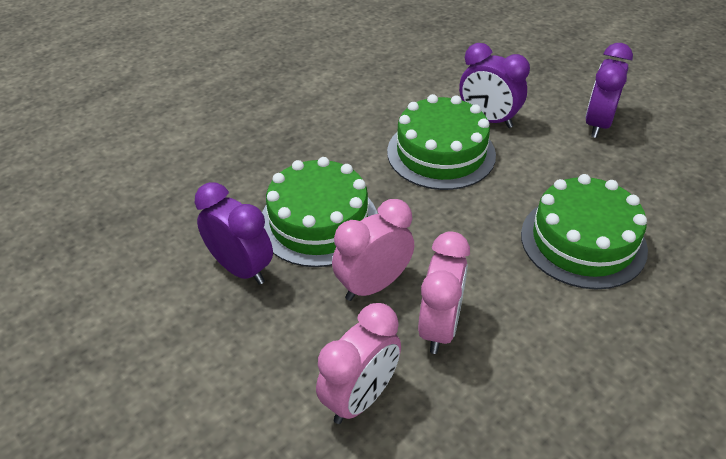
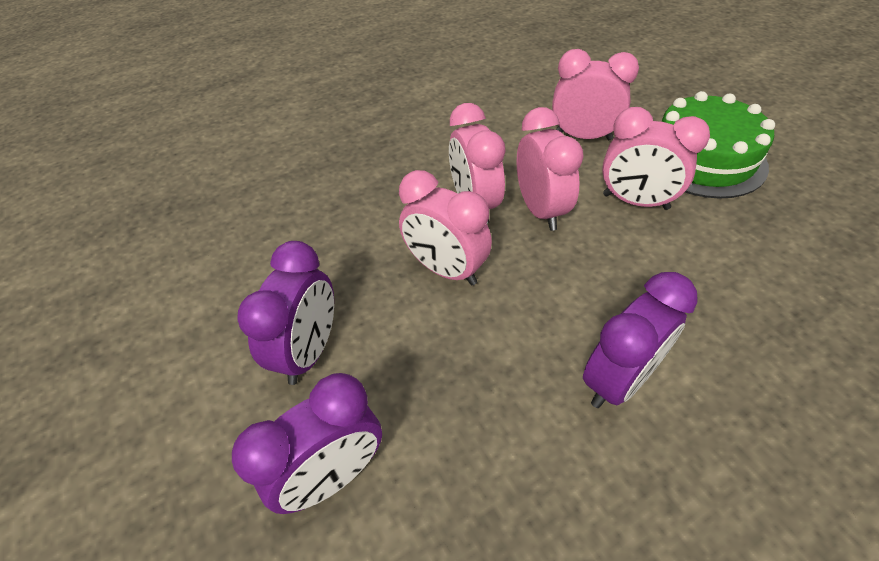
green cake: [262,157,378,267] [387,94,496,190] [521,174,648,290] = 3 -> [662,91,775,199] = 1
pink clock: [316,303,401,424] [332,199,414,301] [418,231,470,354] = 3 -> [399,170,492,285] [449,103,505,223] [517,107,584,231] [552,49,639,140] [602,107,710,210] = 5

